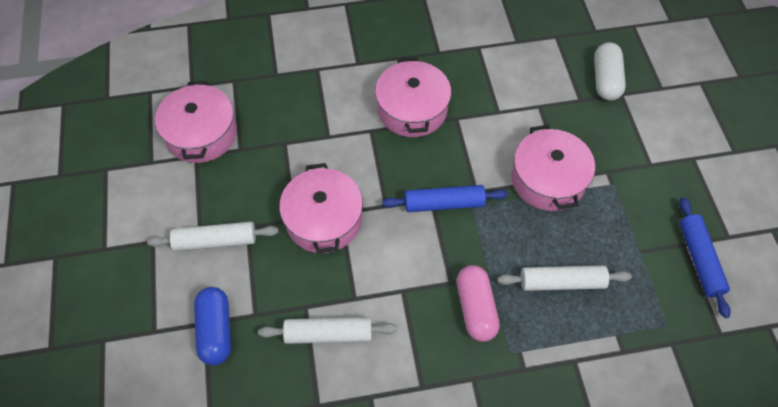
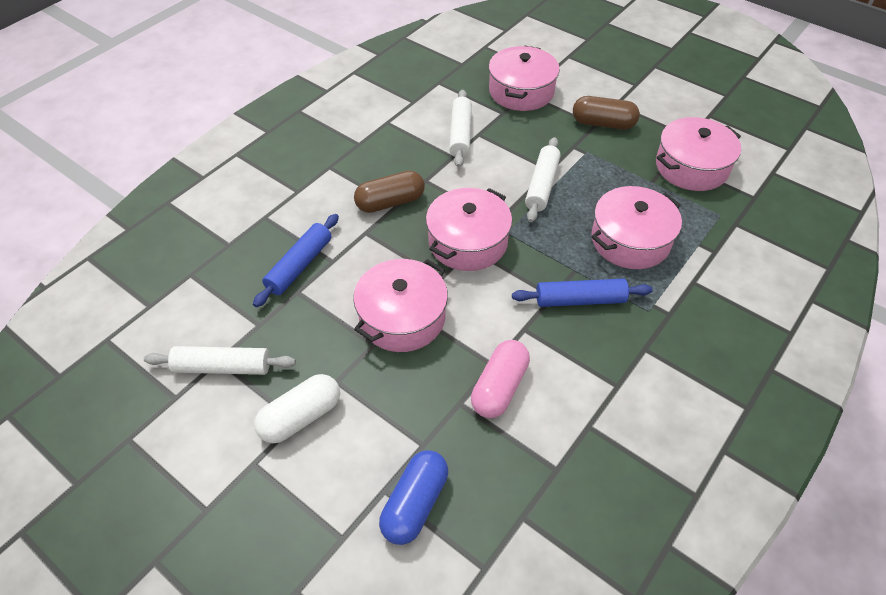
brown capsule: none = 0 -> [354,171,425,213] [573,96,640,129] = 2
pink pot: [155,81,237,163] [279,163,363,253] [375,57,451,137] [512,125,595,211] = 4 -> [353,259,448,352] [426,188,512,271] [489,46,560,111] [591,186,682,269] [656,117,741,191] = 5

